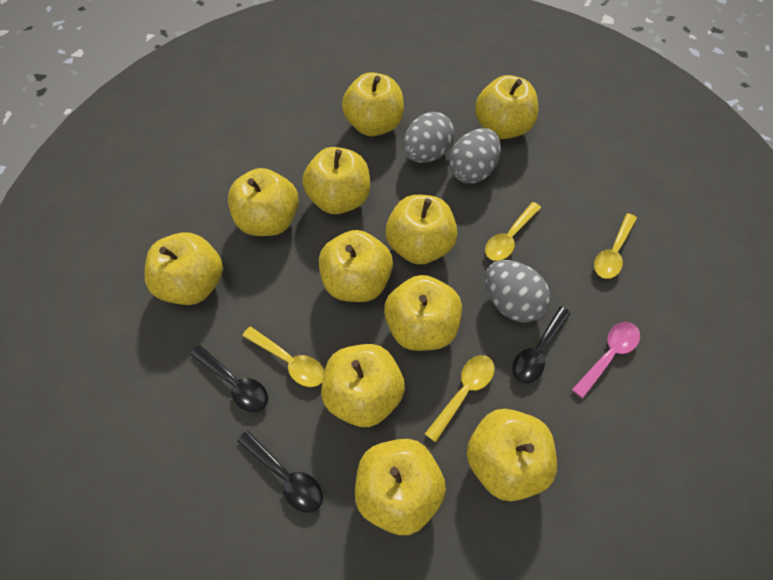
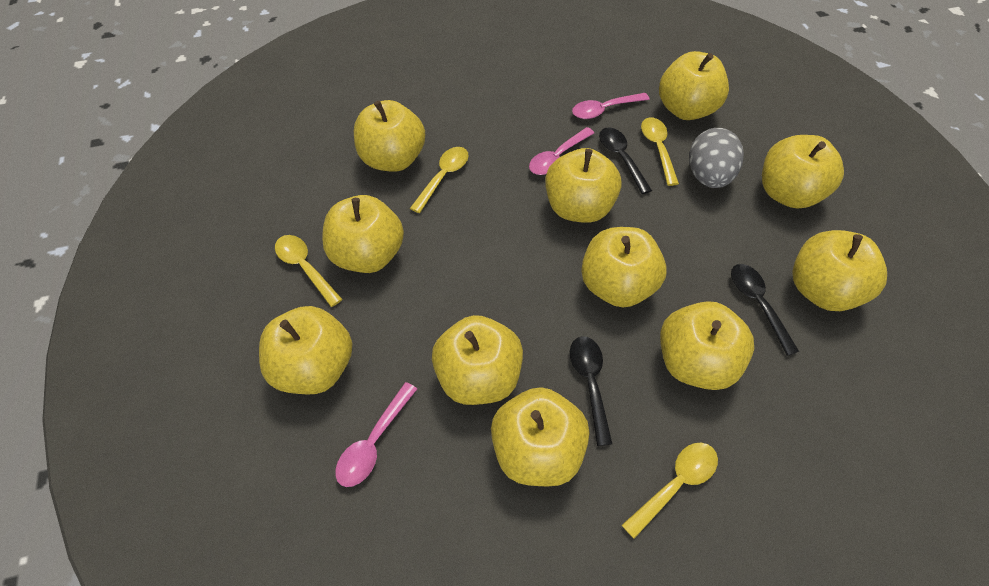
grey egg: [403,112,455,163] [449,128,501,184] [485,260,550,322] = 3 -> [689,128,744,188] = 1
pink spoon: [572,322,640,398] = 1 -> [335,382,417,487] [529,127,594,175] [572,93,649,119] = 3

